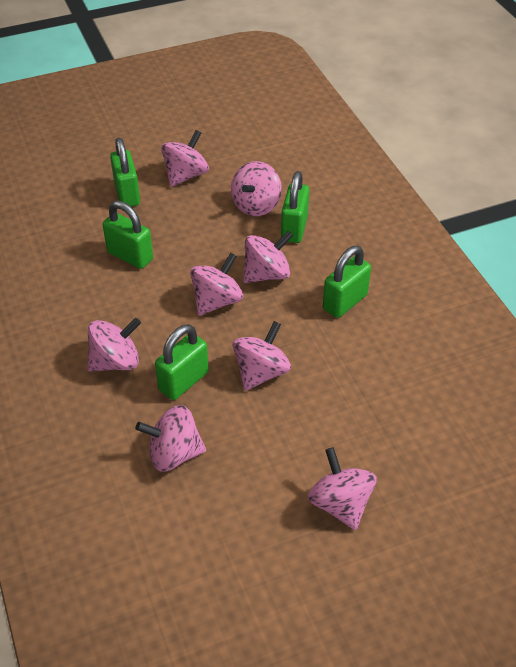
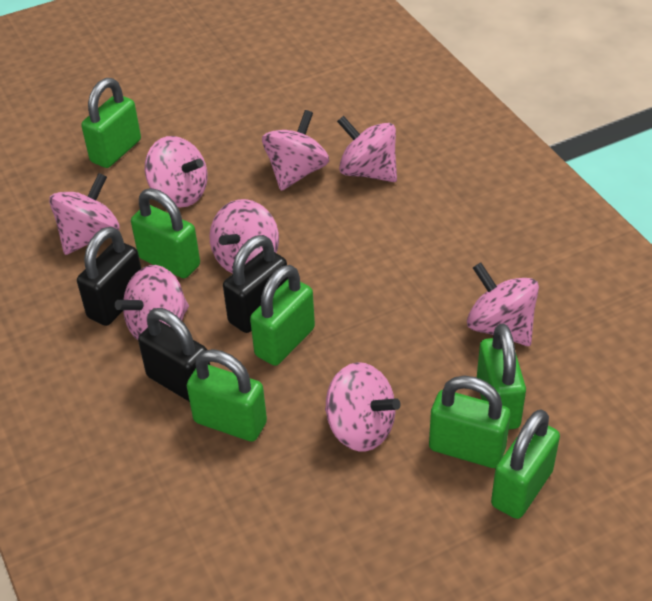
black padlock: none = 0 -> [77,227,141,326] [138,308,210,402] [223,235,288,333] = 3
green padlock: [103,201,153,269] [110,137,140,206] [155,324,209,400] [281,171,309,243] [323,246,371,318] = 5 -> [81,78,141,168] [131,188,200,278] [187,349,267,442] [250,265,315,366] [429,376,511,468] [477,323,526,429] [491,409,560,519] = 7

